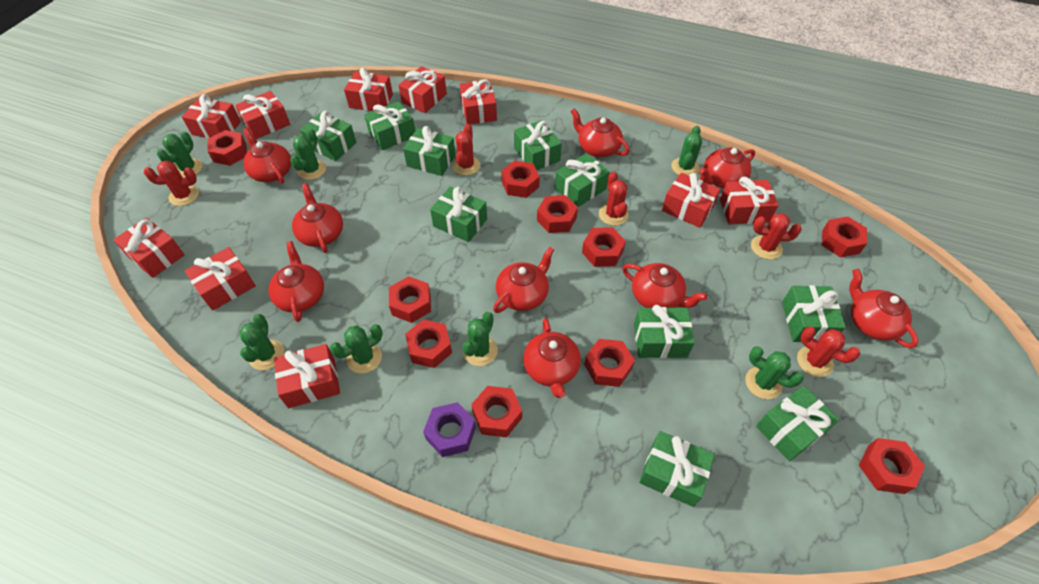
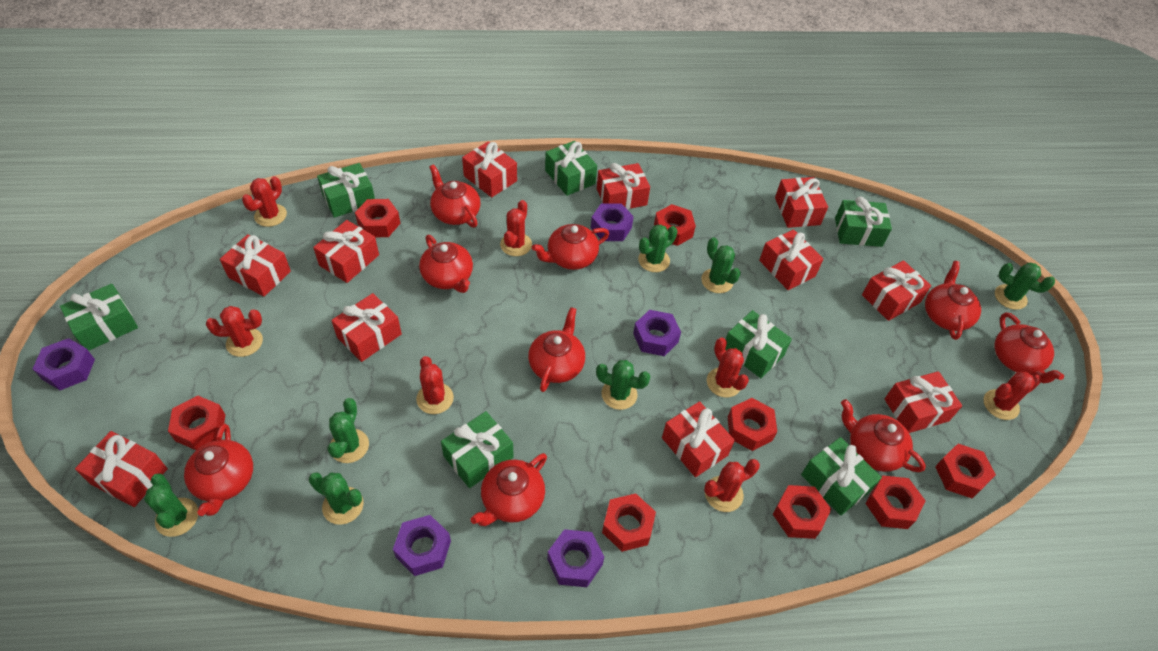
green gift: [300,111,356,161] [364,101,415,150] [403,126,456,176] [430,187,487,242] [514,120,562,170] [555,153,610,207] [634,305,695,358] [639,431,715,507] [756,386,839,461] [782,285,846,342] = 10 -> [60,284,138,351] [317,163,375,218] [441,411,514,488] [545,141,597,196] [726,310,792,378] [801,437,882,516] [835,196,892,247] = 7
purple nut: [423,402,476,457] = 1 -> [33,338,95,390] [393,515,451,576] [547,529,604,587] [591,203,634,241] [633,310,681,356] = 5
red cactus: [144,161,199,206] [452,124,480,175] [599,172,629,226] [751,213,802,260] [797,327,860,377] = 5 -> [206,306,263,357] [242,176,287,227] [416,356,454,414] [500,200,532,256] [704,459,760,512] [707,338,749,398] [984,372,1041,420] = 7
red gift: [113,218,185,278] [182,94,241,139] [185,247,256,311] [235,91,290,139] [274,344,340,408] [344,68,393,111] [399,66,447,113] [460,79,497,125] [662,173,720,228] [720,177,779,225] = 10 -> [75,431,168,507] [220,234,291,297] [313,220,379,283] [331,293,402,362] [462,141,517,198] [597,163,650,209] [662,401,735,477] [759,230,823,290] [775,177,828,228] [862,260,931,321] [884,371,962,433] = 11
red nut: [207,130,247,166] [389,276,431,323] [405,320,452,368] [471,386,522,437] [501,161,540,198] [537,195,578,233] [582,227,626,267] [584,339,635,387] [822,216,867,258] [859,438,925,494] = 10 -> [168,396,225,450] [355,199,401,237] [602,494,656,552] [654,204,696,246] [728,398,777,451] [773,485,831,539] [865,475,926,529] [935,444,996,498] = 8

